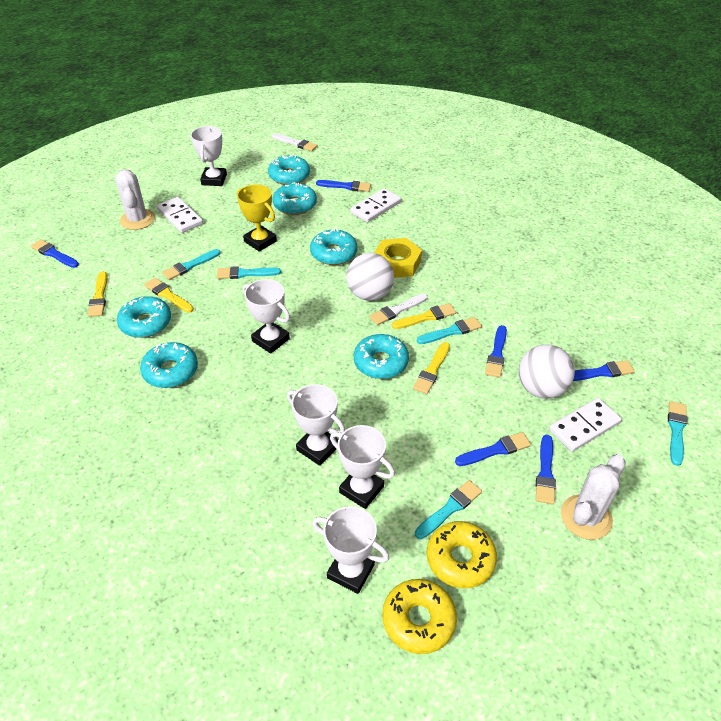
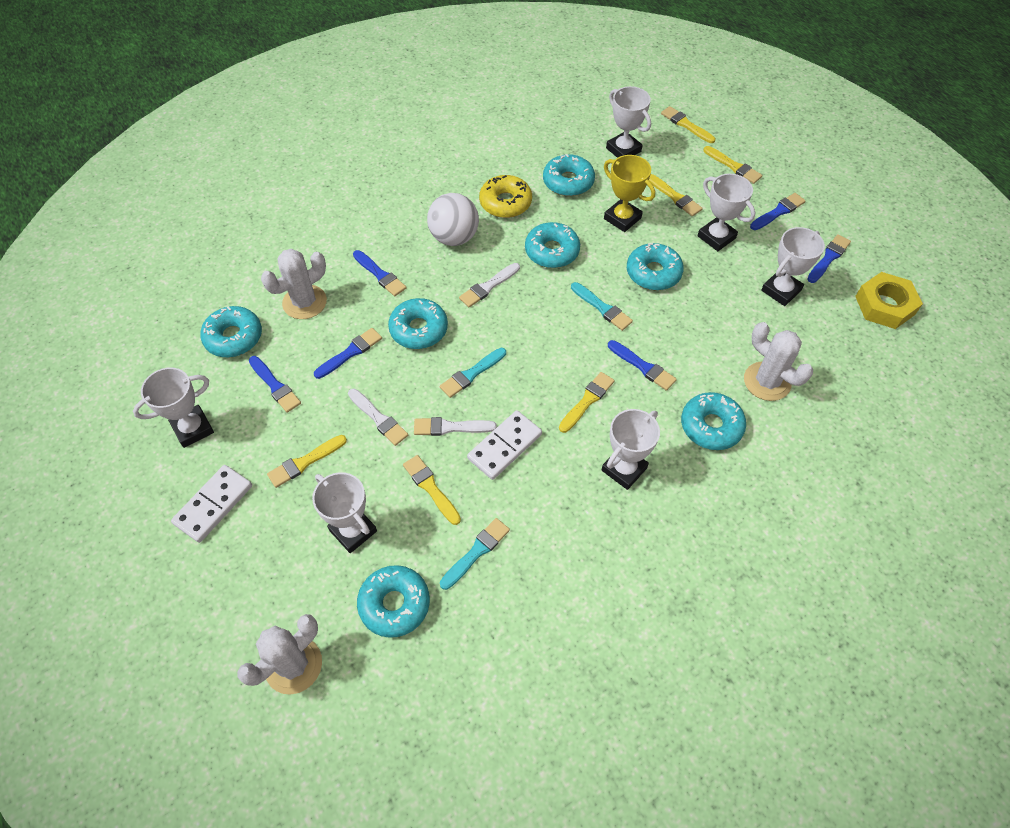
turquoise brush: [162,249,221,280] [217,266,281,279] [415,480,482,539] [417,317,482,344] [668,401,687,466] = 5 -> [440,348,506,398] [440,518,510,590] [571,282,633,331] = 3
turquoise donut: [117,296,171,338] [140,342,198,388] [268,155,310,185] [273,182,317,215] [310,229,357,265] [354,334,409,379] = 6 -> [200,306,262,357] [357,565,430,638] [388,298,448,349] [525,222,580,268] [543,154,595,196] [627,243,684,290] [681,392,746,450] = 7
white ball: [347,253,394,301] [519,344,575,399] = 2 -> [427,193,479,246] = 1
white brush: [272,133,318,151] [369,293,428,325] = 2 -> [348,389,408,446] [414,417,497,436] [459,263,520,307] = 3
white cactus: [115,170,155,230] [561,454,626,540] = 2 -> [237,614,322,695] [261,249,327,319] [744,322,813,401] = 3
white domino: [157,197,203,233] [350,188,401,223] [549,398,622,452] = 3 -> [171,465,252,543] [467,410,542,480] = 2
white trophy: [191,126,227,186] [243,279,290,354] [287,384,345,466] [313,506,389,594] [330,425,395,509] = 5 -> [133,367,214,448] [312,472,377,553] [601,409,660,490] [606,86,651,158] [697,174,755,251] [761,227,825,306] = 6
yellow brush: [88,271,108,317] [144,278,194,313] [392,303,456,329] [413,342,450,394] = 4 -> [267,435,347,488] [403,455,461,525] [559,372,615,433] [649,174,703,216] [661,106,715,143] [704,146,762,184] = 6
yellow donut: [382,579,457,654] [427,521,497,588] = 2 -> [479,175,532,218] = 1

